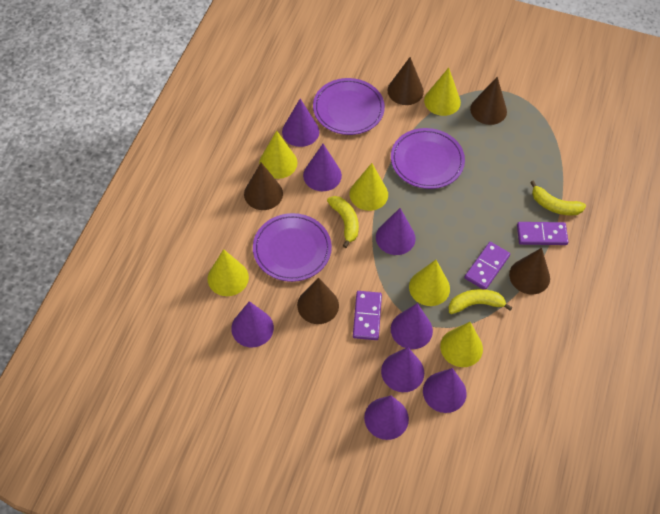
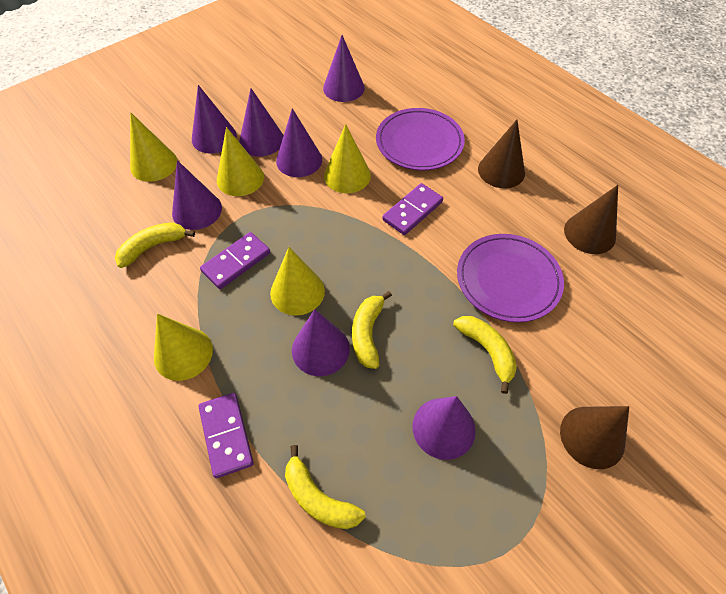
brown cone: [244,163,283,210] [297,278,339,324] [387,57,424,105] [470,77,507,125] [509,248,550,295] = 5 -> [478,120,525,188] [560,406,629,469] [564,185,618,254] = 3
purple cone: [231,301,274,347] [282,99,319,147] [303,144,342,191] [364,395,409,440] [376,208,416,255] [381,347,424,392] [391,303,433,349] [423,368,467,413] = 8 -> [172,160,222,230] [192,85,237,153] [239,88,284,157] [276,108,322,177] [292,309,350,376] [323,35,365,102] [413,396,476,460] = 7
purple plate: [253,213,332,282] [313,78,385,135] [391,128,465,189] = 3 -> [376,108,465,170] [457,234,564,322] = 2
yellow banana: [327,196,359,248] [448,289,512,314] [530,180,586,216] = 3 -> [115,222,195,268] [285,445,366,529] [352,291,392,369] [453,316,517,394] = 4
yellow cone: [208,249,249,296] [259,131,297,179] [350,163,388,211] [409,260,450,306] [424,68,461,116] [440,322,483,367] = 6 -> [130,112,177,182] [154,314,213,381] [217,127,264,196] [270,247,325,315] [324,124,371,193] = 5

